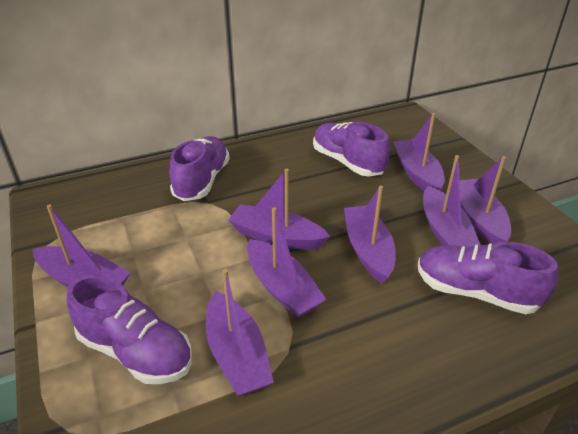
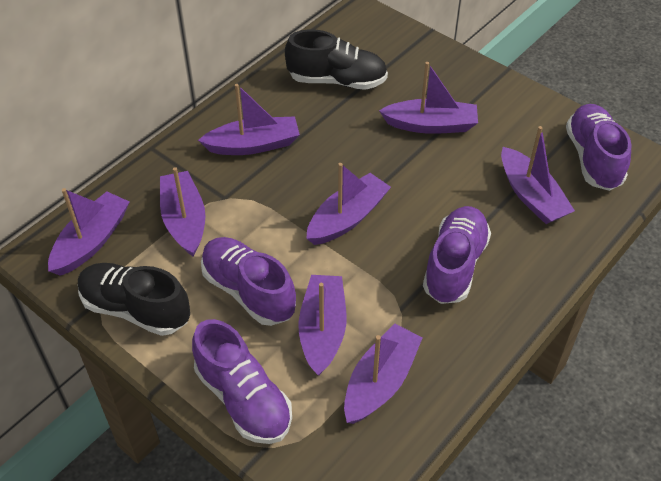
black shoe: none = 0 -> [78,263,190,336] [285,30,388,90] = 2

